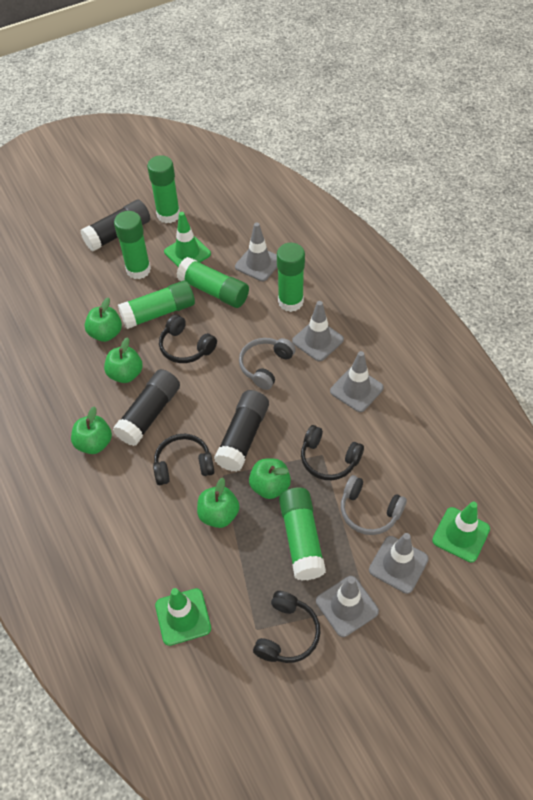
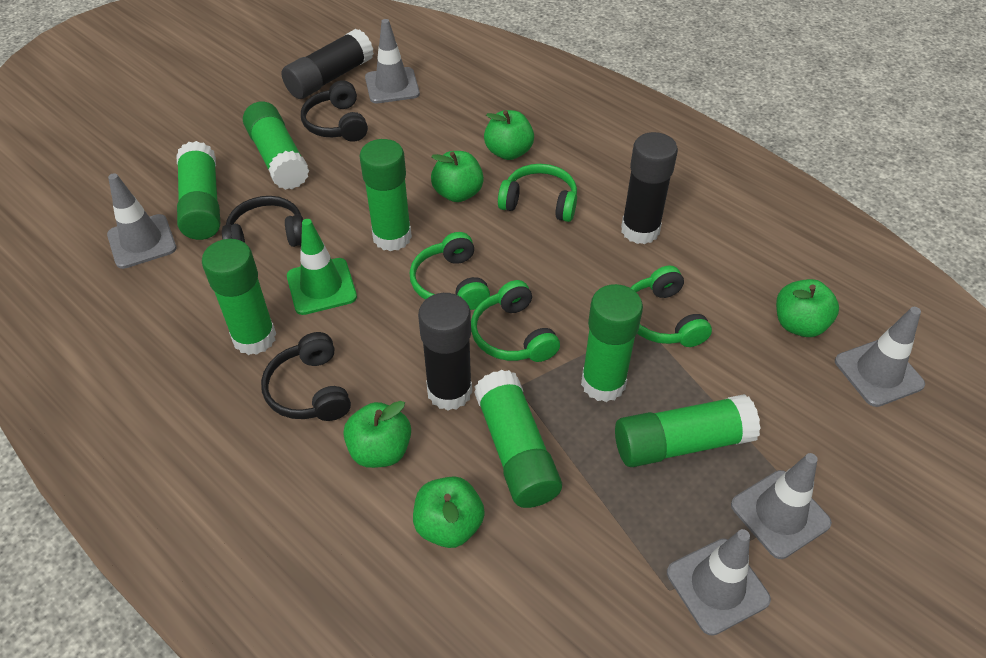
black headphones: [153,434,215,485] [159,314,217,363] [253,591,321,663] [301,425,364,480] = 4 -> [222,196,303,247] [261,332,351,421] [301,80,368,142] = 3
green glue stick: [114,211,151,279] [118,280,195,329] [147,155,180,223] [177,257,249,308] [277,243,305,312] [279,487,326,581] = 6 -> [177,141,220,240] [202,239,276,355] [243,101,309,190] [359,139,412,251] [474,370,562,508] [581,284,643,402] [615,394,761,467] = 7
green headphones: none = 0 -> [410,232,490,310] [471,280,560,362] [498,164,577,222] [631,265,712,347] = 4
green traffic cone: [155,588,211,646] [164,212,211,268] [432,502,490,563] = 3 -> [287,219,357,315] = 1
grey headphones: [239,338,296,390] [341,475,407,535] = 2 -> none = 0

